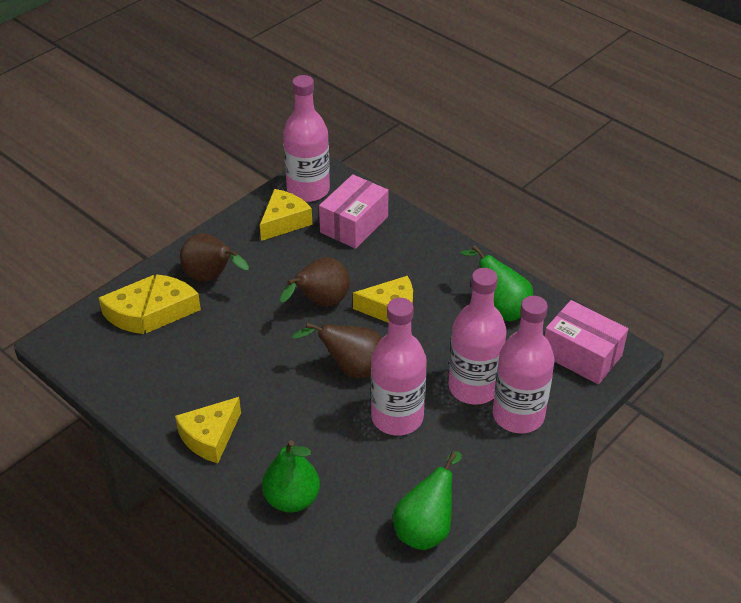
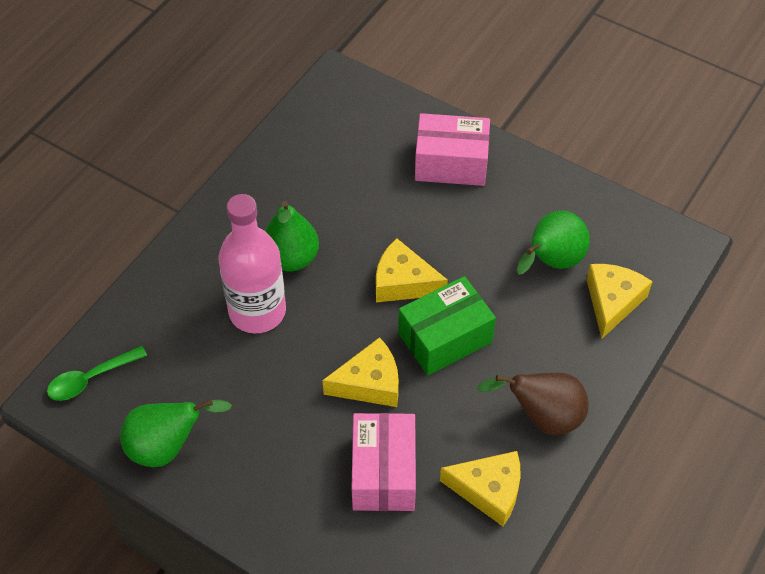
brown pear: [180,233,249,282] [280,257,350,307] [292,323,382,378] = 3 -> [477,373,589,435] = 1
green box: none = 0 -> [398,276,496,375] = 1
green spoon: none = 0 -> [47,346,147,401] = 1
pink bottle: [283,75,330,202] [371,298,427,436] [448,268,507,405] [493,296,555,434] = 4 -> [219,194,286,334] = 1
yellow cheese: [99,275,155,334] [143,274,201,333] [175,397,241,463] [260,189,312,241] [353,276,413,323] = 5 -> [322,337,399,407] [376,238,448,302] [440,451,521,526] [586,264,653,339] = 4

